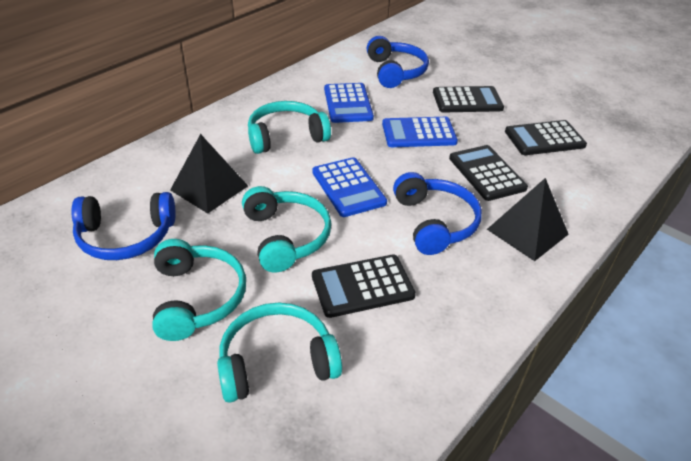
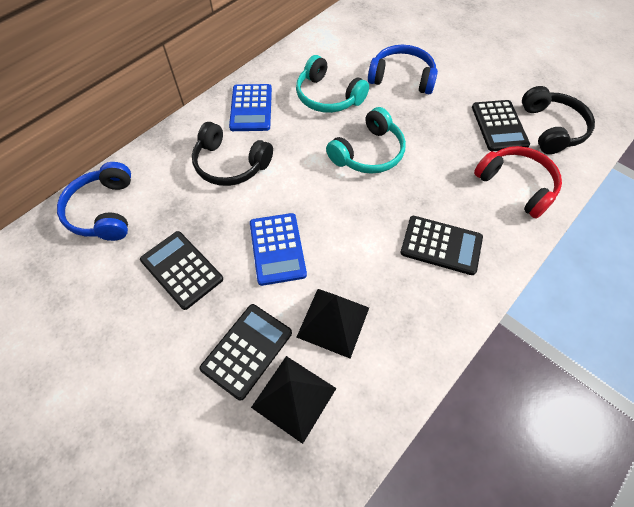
black headphones: none = 0 -> [192,122,273,186] [522,86,595,154] = 2
blue calculator: [312,157,387,217] [324,83,374,123] [382,117,458,147] = 3 -> [229,84,272,131] [250,213,307,286] = 2
blue headphones: [71,192,176,260] [367,36,429,88] [393,172,482,255] = 3 -> [57,162,131,241] [368,45,438,94] = 2
red headphones: none = 0 -> [474,146,562,219] = 1
turquoise headphones: [152,239,246,341] [217,303,342,403] [242,186,332,273] [248,101,331,154] = 4 -> [296,55,369,113] [326,107,406,174] = 2

